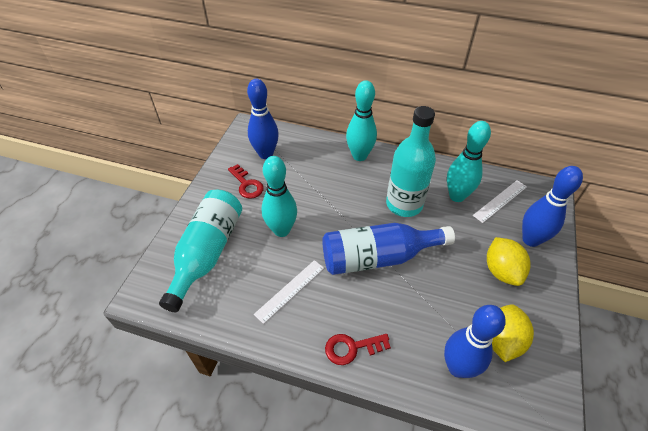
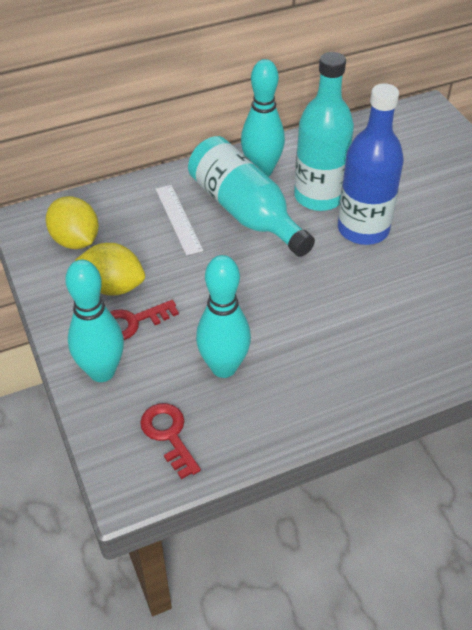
blue bowling pin: [247,79,279,159] [444,305,506,378] [522,166,583,247] = 3 -> none = 0
white ruler: [254,260,324,324] [473,180,527,223] = 2 -> [156,185,203,256] = 1

